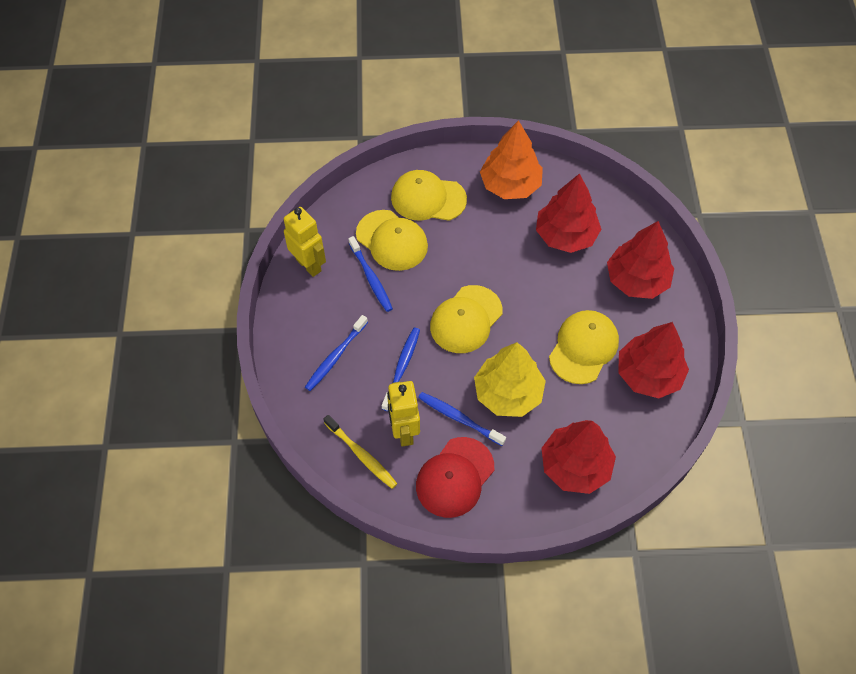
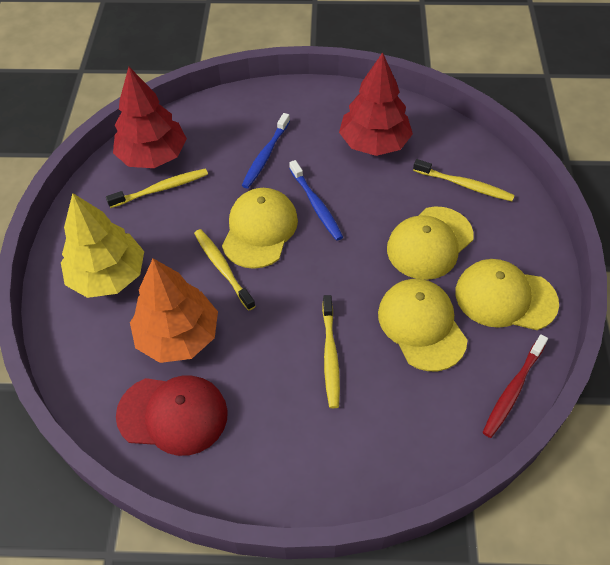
blue toothbrush: [305,315,368,391] [348,236,393,312] [382,328,420,411] [418,392,506,446] = 4 -> [241,113,290,189] [289,160,343,241] = 2
red toothbrush: none = 0 -> [482,334,548,438] = 1
red tree: [536,173,601,253] [541,420,616,494] [607,221,674,299] [618,322,689,398] = 4 -> [113,67,187,168] [339,52,413,156] = 2
yellow robot: [284,207,326,277] [387,381,420,447] = 2 -> none = 0
yellow toothbrush: [323,415,398,489] = 1 -> [106,168,208,208] [194,229,255,311] [322,295,340,408] [413,159,515,201] = 4

